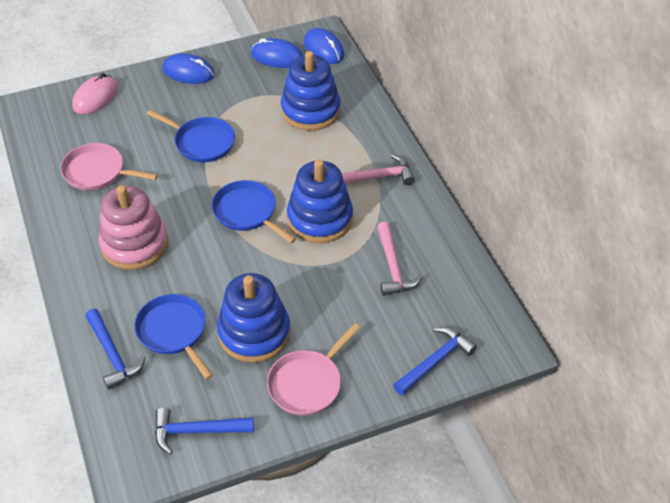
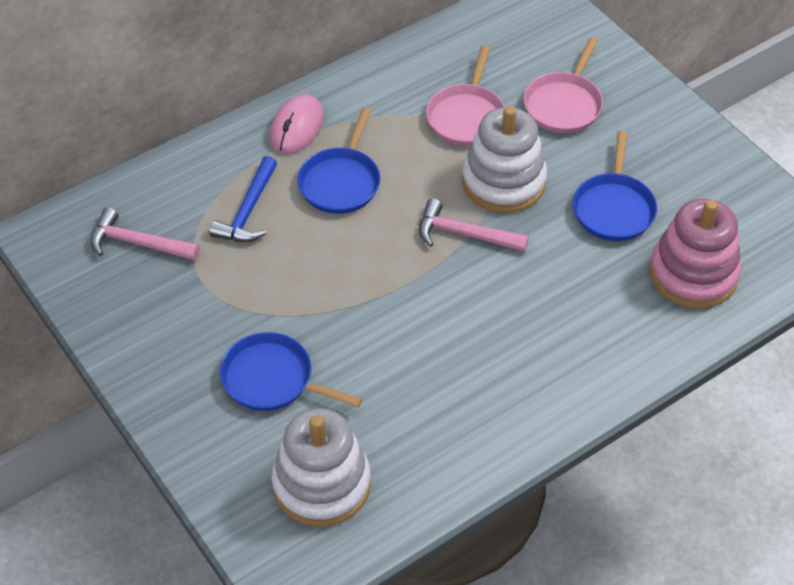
blue hammer: [85,309,146,390] [155,408,254,454] [393,327,477,395] = 3 -> [209,156,277,242] = 1
blue mouse: [162,53,215,84] [251,38,302,68] [304,28,344,64] = 3 -> none = 0
blue stacking toy: [217,273,291,363] [281,51,341,131] [287,159,353,243] = 3 -> none = 0
white stacking toy: none = 0 -> [272,408,371,527] [462,106,547,213] = 2

